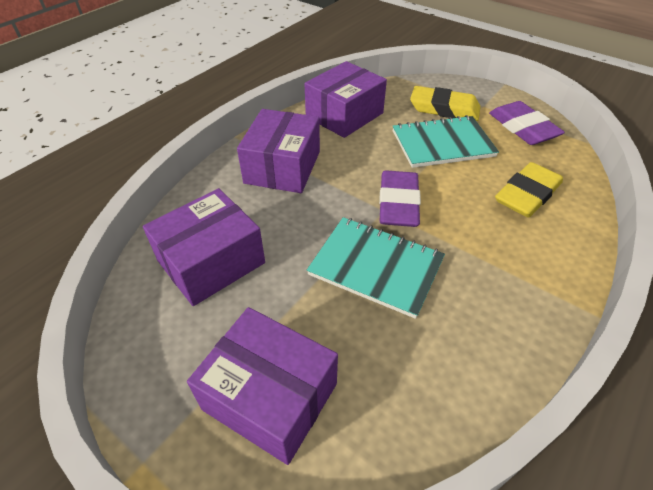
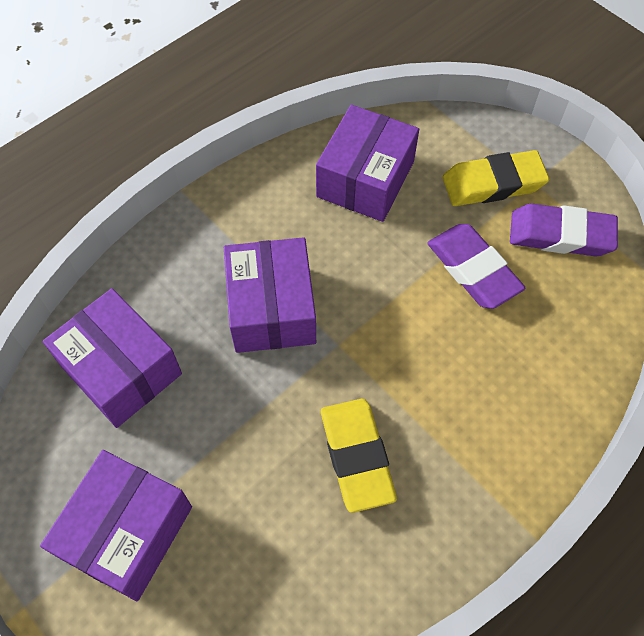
turquoise notebook: [307,217,445,319] [392,115,499,168] = 2 -> none = 0

